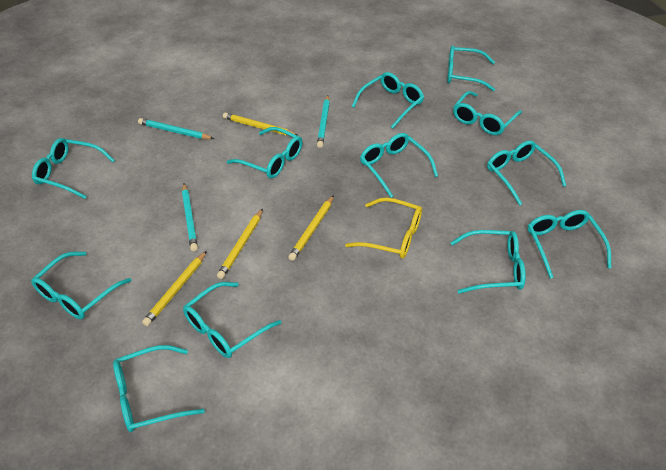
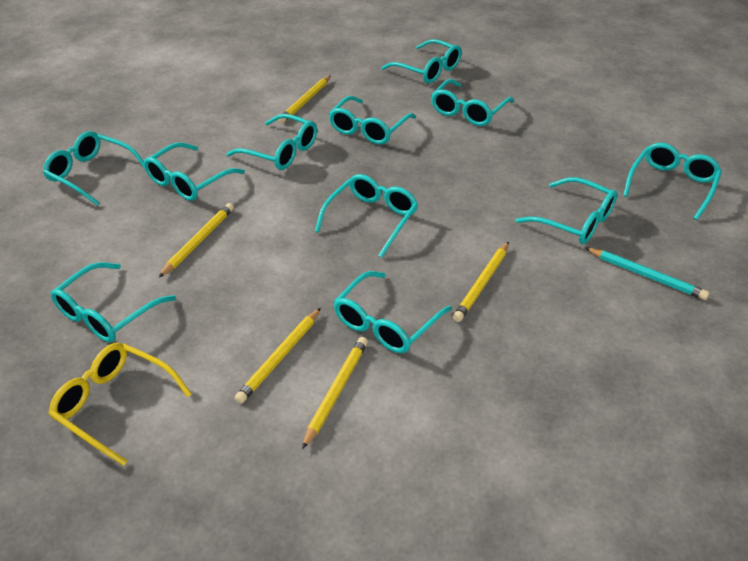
turquoise glasses: [31,252,132,319] [32,138,115,199] [113,345,205,432] [183,282,281,358] [227,127,302,178] [352,72,424,129] [360,133,438,198] [447,45,495,91] [450,230,525,294] [453,91,522,135] [487,140,566,206] [528,210,611,279] = 12 -> [43,131,145,206] [51,262,176,342] [144,142,245,201] [227,114,317,170] [315,174,418,257] [329,96,416,145] [334,271,452,353] [382,39,462,83] [431,79,514,126] [516,177,617,244] [623,143,722,220] = 11
turquoise pencil: [138,118,214,139] [182,184,198,251] [317,95,330,148] = 3 -> [585,247,709,300] = 1
yellow pencil: [142,251,207,326] [217,209,263,279] [223,113,299,136] [288,195,334,261] = 4 -> [158,203,234,278] [235,308,321,404] [278,76,330,123] [302,337,368,449] [453,242,509,322] = 5

